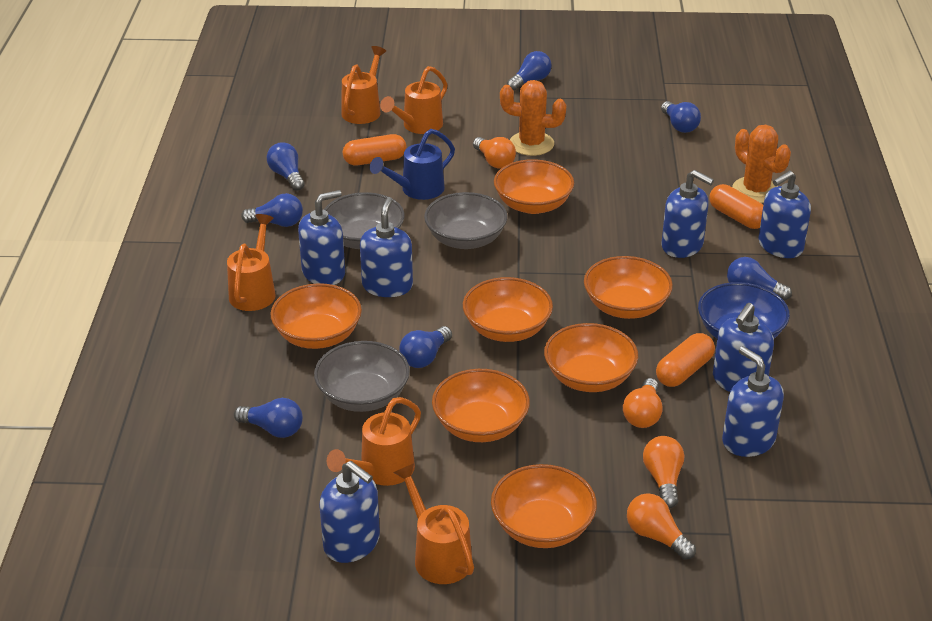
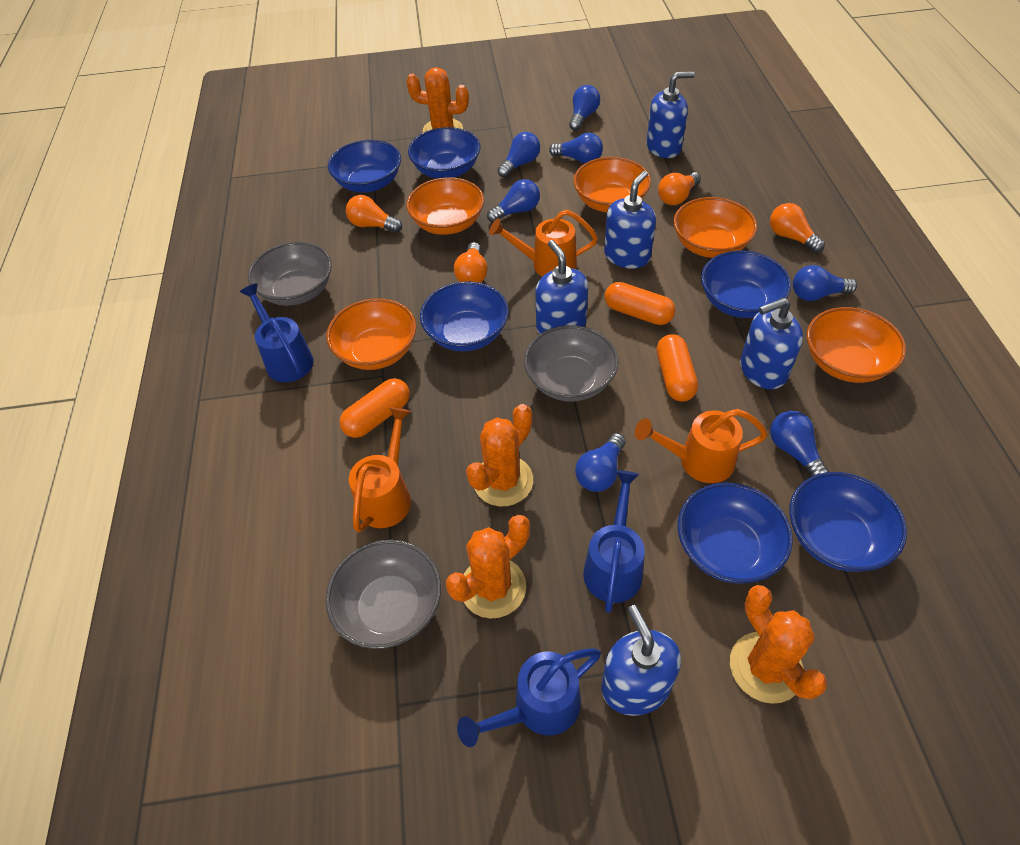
blue bowl: [698,282,790,339] = 1 -> [328,140,401,192] [408,127,480,179] [420,281,509,351] [678,482,793,584] [701,250,791,318] [789,472,907,572] = 6
blue soap dispenser: [298,190,345,285] [319,461,380,563] [360,197,413,297] [661,170,714,258] [713,303,774,392] [722,346,784,457] [758,170,811,258] = 7 -> [536,240,588,334] [602,605,681,716] [604,171,656,269] [647,71,695,158] [740,298,803,389] = 5
blue watering can: [370,129,455,200] = 1 -> [240,283,314,382] [457,648,601,747] [583,470,645,613] = 3
orange bowl: [270,283,362,349] [432,369,530,442] [463,277,553,342] [491,464,597,548] [494,159,574,214] [544,323,638,392] [584,256,673,319] = 7 -> [326,298,416,370] [406,177,484,235] [573,157,651,212] [673,197,757,258] [807,307,906,383] = 5
orange cactus: [500,80,566,156] [732,125,791,203] = 2 -> [406,67,469,133] [446,515,530,619] [466,404,533,506] [730,585,828,704] = 4
orange watering can: [227,214,276,311] [327,397,421,486] [341,46,386,124] [380,66,448,134] [393,463,474,584] = 5 -> [349,407,411,532] [489,210,598,277] [635,409,768,483] = 3

